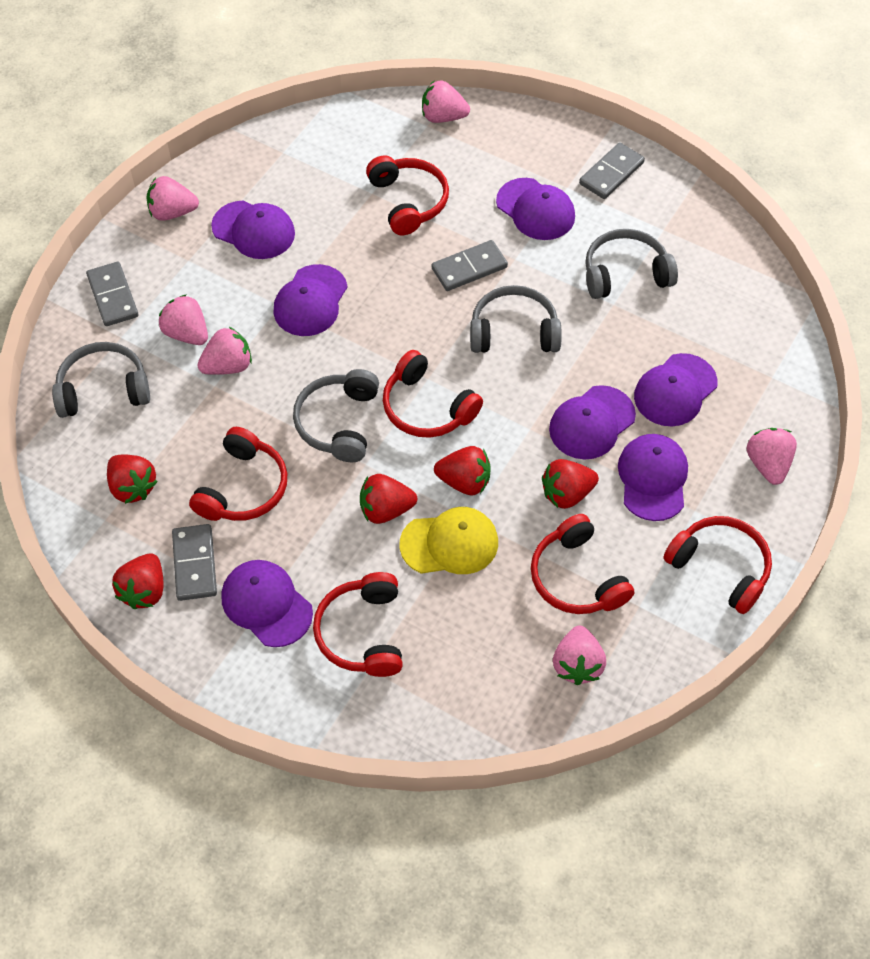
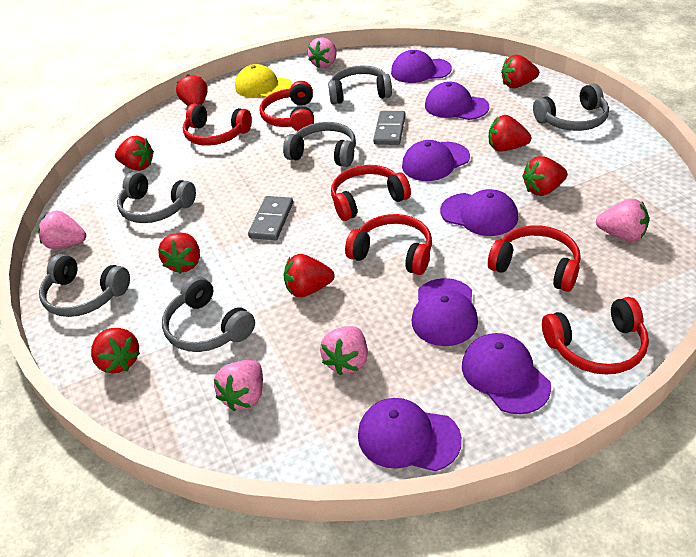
grey domino: [86,262,139,326] [172,524,217,601] [432,240,508,291] [579,142,645,199] = 4 -> [248,196,293,240] [373,111,405,145] = 2
grey headphones: [52,342,150,418] [293,369,379,462] [470,285,562,353] [585,229,678,299] = 4 -> [39,254,130,317] [117,172,196,223] [162,276,255,352] [283,122,356,167] [328,65,392,105] [533,84,609,131] = 6
pink strawberry: [146,176,199,221] [159,294,208,345] [197,327,252,375] [422,80,470,123] [553,626,606,685] [746,428,797,485] = 6 -> [38,211,86,249] [214,360,263,411] [308,37,337,68] [320,326,368,376] [596,198,649,242] = 5
red strawberry: [107,455,158,504] [112,553,164,609] [360,474,417,524] [434,446,491,496] [542,459,599,509] = 5 -> [91,328,140,373] [115,135,154,171] [158,233,200,274] [176,74,208,106] [284,254,334,297] [489,115,531,152] [501,55,539,88] [522,156,568,196] = 8

